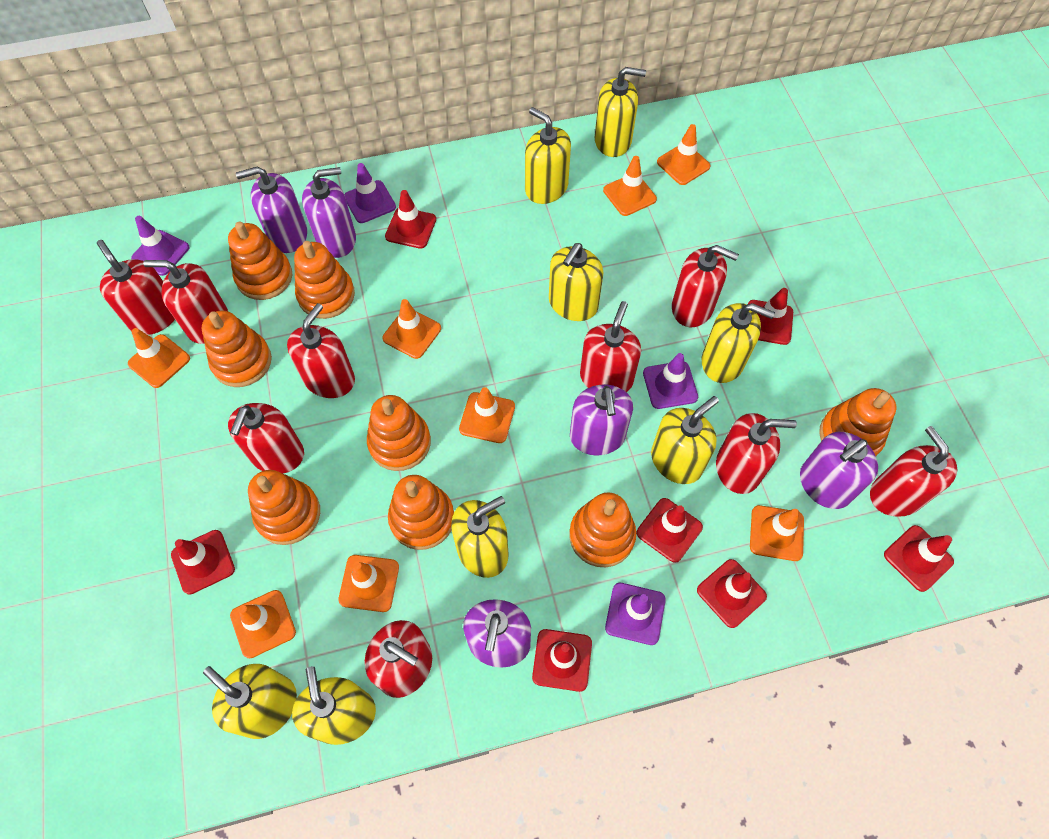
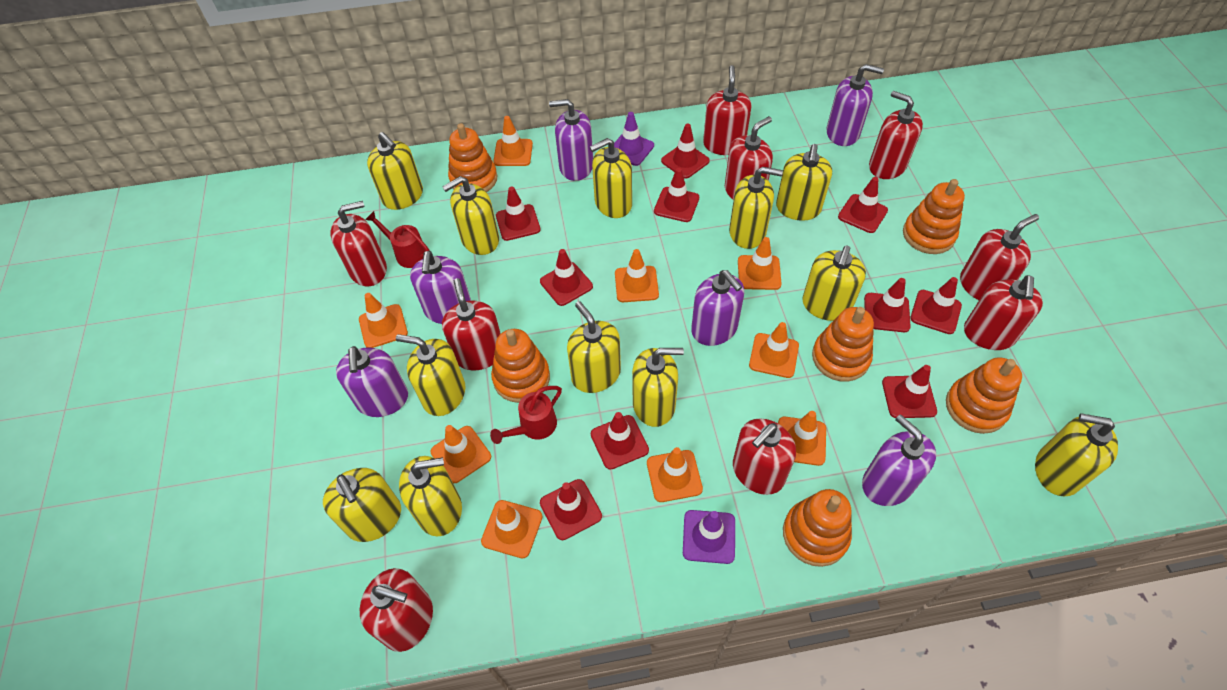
orange stacking toy: [202,311,272,387] [228,221,293,300] [248,470,320,545] [294,241,355,319] [367,395,431,471] [388,475,454,550] [569,492,636,567] [819,388,896,456] = 8 -> [448,123,498,192] [491,329,550,403] [783,489,852,567] [812,307,874,382] [903,179,965,254] [946,357,1022,434] = 6
orange traffic cone: [128,328,190,388] [230,590,296,658] [338,555,399,612] [382,299,441,359] [459,387,515,443] [603,156,657,216] [657,124,711,185] [750,505,804,561] = 8 -> [359,293,408,348] [431,425,491,483] [481,500,542,558] [493,116,533,166] [615,249,659,302] [647,447,703,502] [738,237,782,290] [749,322,799,378] [778,411,826,466] = 9
purple soap dispenser: [236,167,307,253] [302,167,356,258] [463,599,531,668] [570,385,633,455] [800,432,878,509] = 5 -> [336,346,408,417] [410,251,471,324] [549,99,593,181] [691,270,744,346] [826,64,884,146] [862,414,936,506] = 6
purple traffic cone: [131,216,190,276] [344,163,396,223] [605,583,666,645] [643,353,698,409] = 4 -> [614,112,654,166] [683,510,735,564] = 2
red traffic cone: [171,530,235,595] [385,190,436,248] [532,629,592,692] [637,498,703,563] [697,559,767,628] [748,288,793,345] [884,525,954,592] = 7 -> [496,186,540,241] [540,249,593,306] [540,479,602,540] [591,412,649,469] [654,168,699,222] [661,124,710,179] [838,177,888,233] [864,278,911,332] [882,365,937,418] [910,277,962,334] = 10
red watering can: none = 0 -> [365,211,430,268] [490,386,562,444] = 2
yellow soap dispenser: [203,664,297,739] [292,666,376,745] [451,496,509,578] [525,107,571,204] [549,243,603,321] [595,67,646,157] [651,396,719,484] [702,303,775,383] = 8 -> [323,468,401,542] [367,132,423,210] [396,334,466,416] [399,456,462,537] [442,176,499,255] [567,301,621,393] [590,138,632,218] [632,348,684,427] [729,167,783,249] [776,144,832,221] [802,246,866,321] [1035,413,1118,496] = 12

